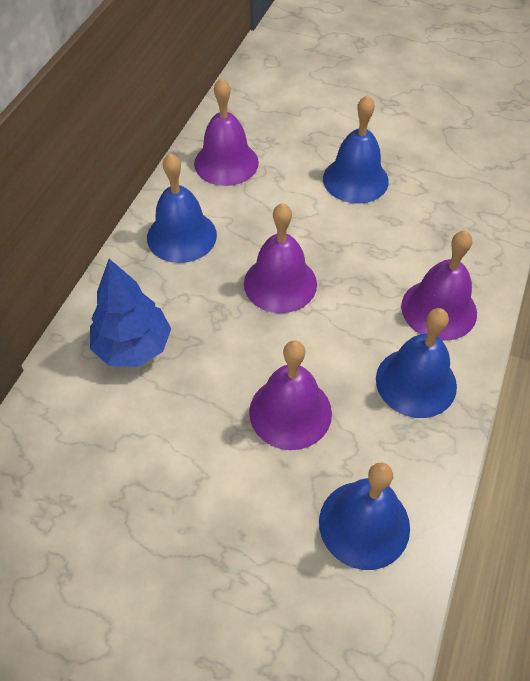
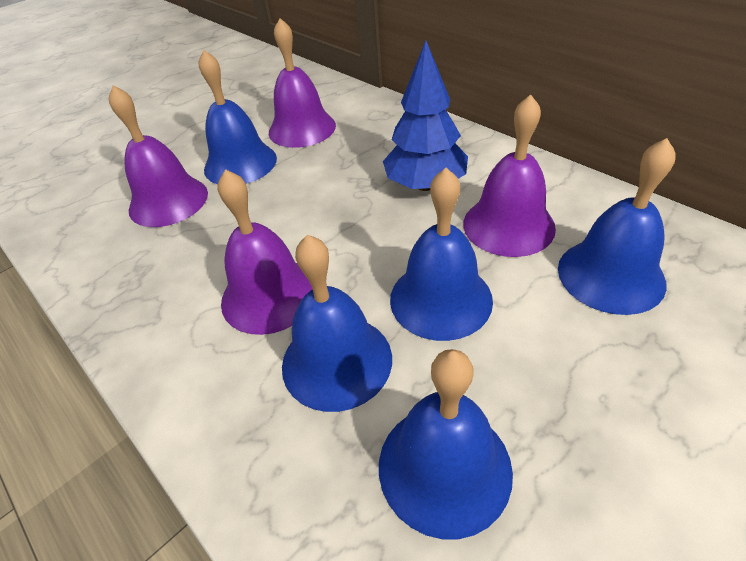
blue bell: [147,153,217,263] [319,463,410,570] [323,95,389,204] [376,308,457,418] = 4 -> [199,50,277,184] [282,235,392,412] [379,349,513,539] [390,168,493,341] [558,138,676,315] = 5

